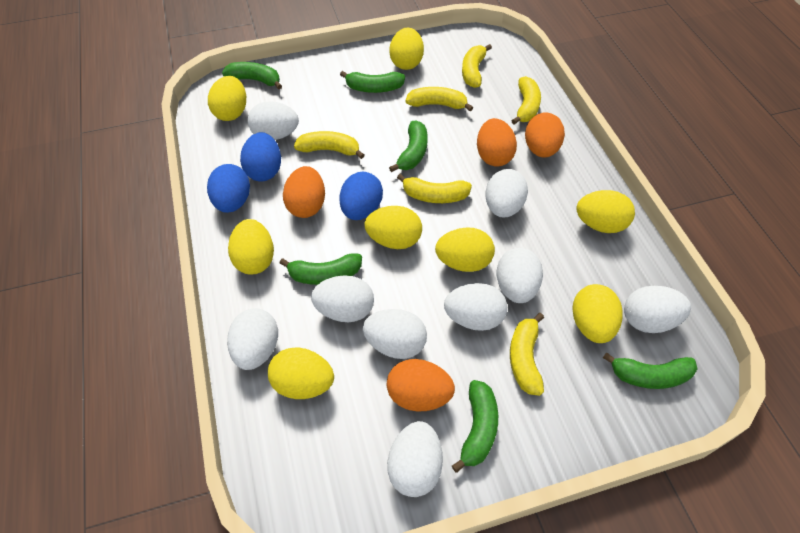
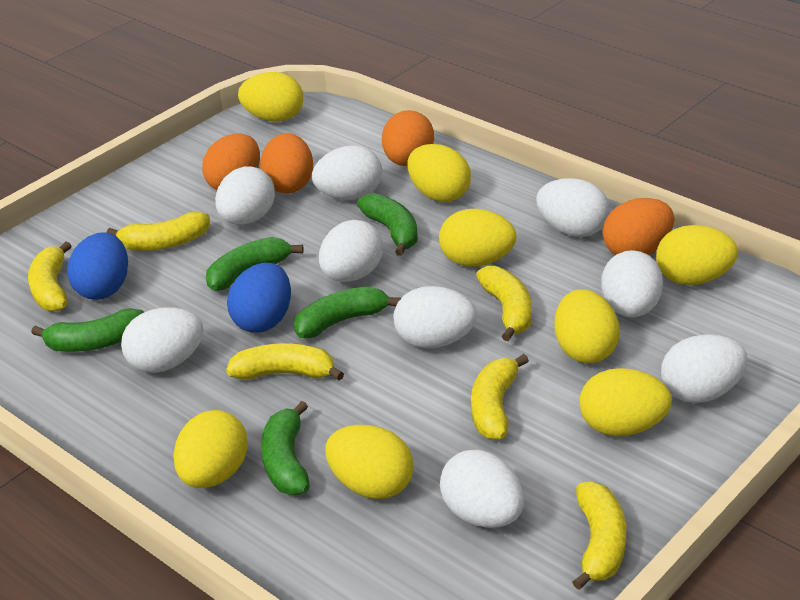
blue egg: [207,164,250,213] [240,132,281,182] [340,171,383,220] = 3 -> [67,232,128,300] [227,263,291,333] = 2
green banana: [222,62,282,89] [279,253,362,285] [340,71,405,93] [389,121,428,172] [452,380,498,473] [603,352,697,389] = 6 -> [31,308,144,352] [206,237,304,291] [261,401,310,495] [294,287,401,338] [357,193,418,256] = 5

